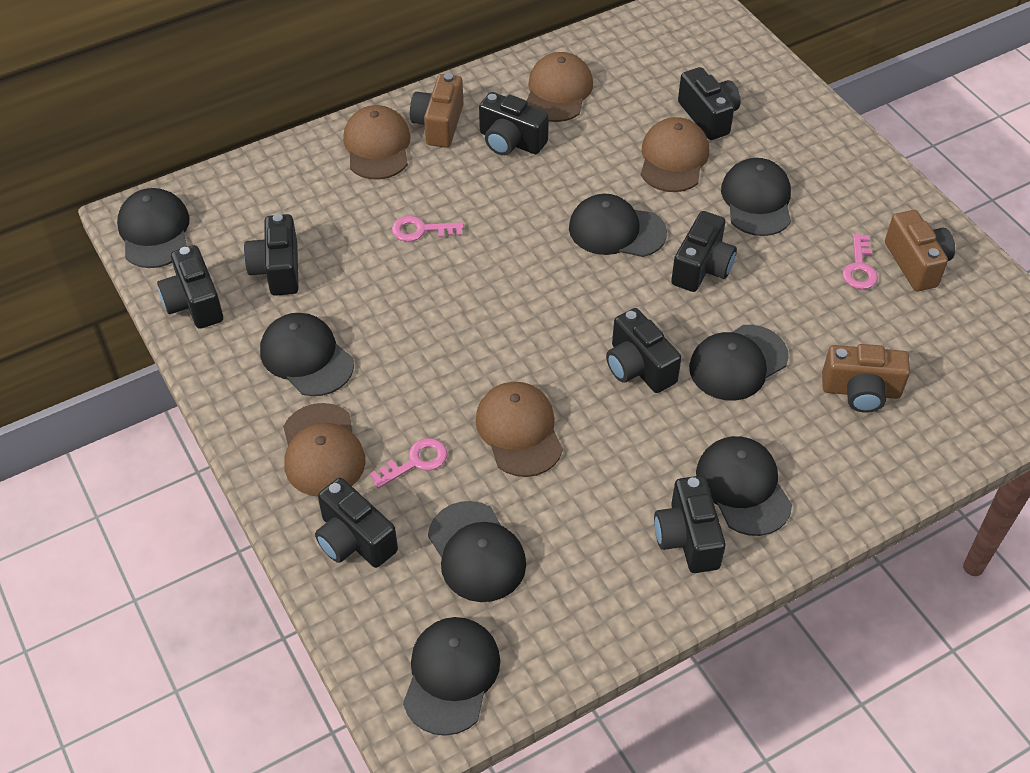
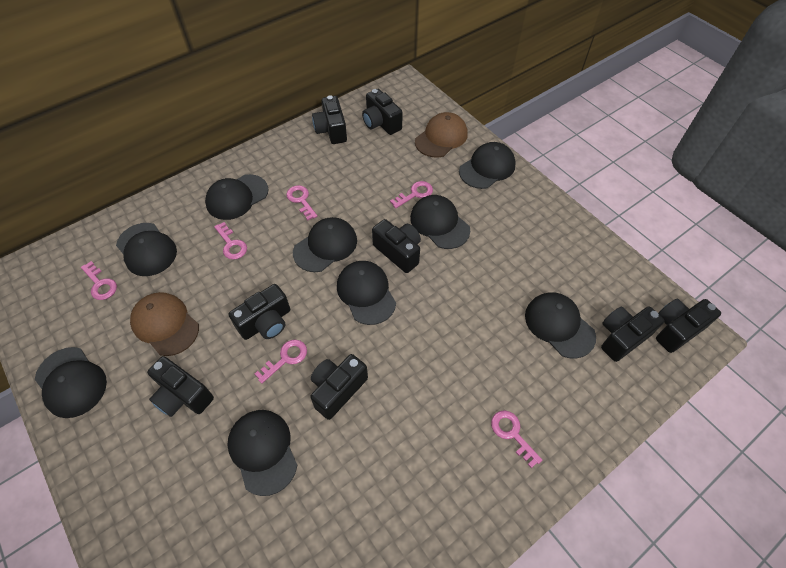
black cap: [117,188,190,268] [260,313,354,396] [403,617,500,736] [428,501,526,602] [569,194,667,257] [689,325,789,401] [696,436,792,536] [721,158,791,236] = 8 -> [35,347,107,418] [116,223,177,276] [205,174,269,220] [227,410,298,496] [293,217,357,272] [337,261,396,325] [410,195,470,249] [459,142,516,189] [525,292,596,359] = 9
brown camera: [410,73,463,148] [822,344,910,413] [885,210,955,291] = 3 -> none = 0
brown cap: [283,403,366,497] [343,105,411,179] [475,382,563,477] [527,52,593,122] [641,117,709,192] = 5 -> [130,292,199,356] [415,112,468,157] = 2
pink key: [370,438,447,488] [392,216,464,242] [842,234,878,289] = 3 -> [81,261,117,300] [214,222,247,260] [255,340,307,384] [286,185,317,220] [390,181,433,209] [491,410,542,468] = 6

